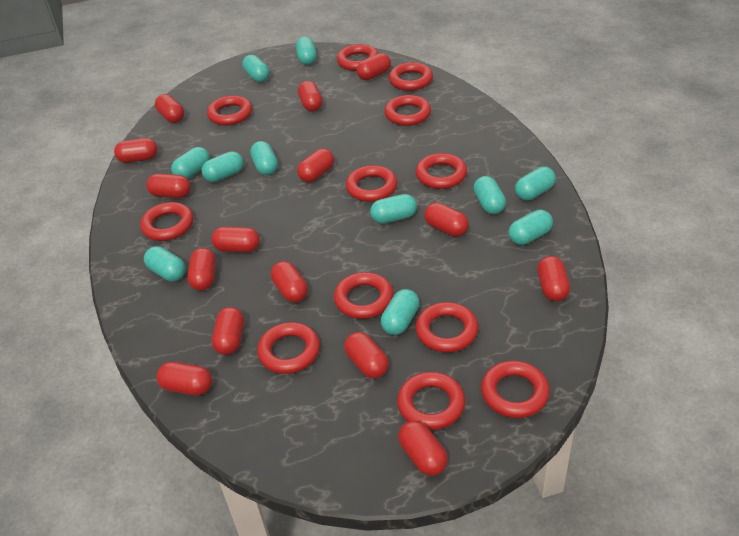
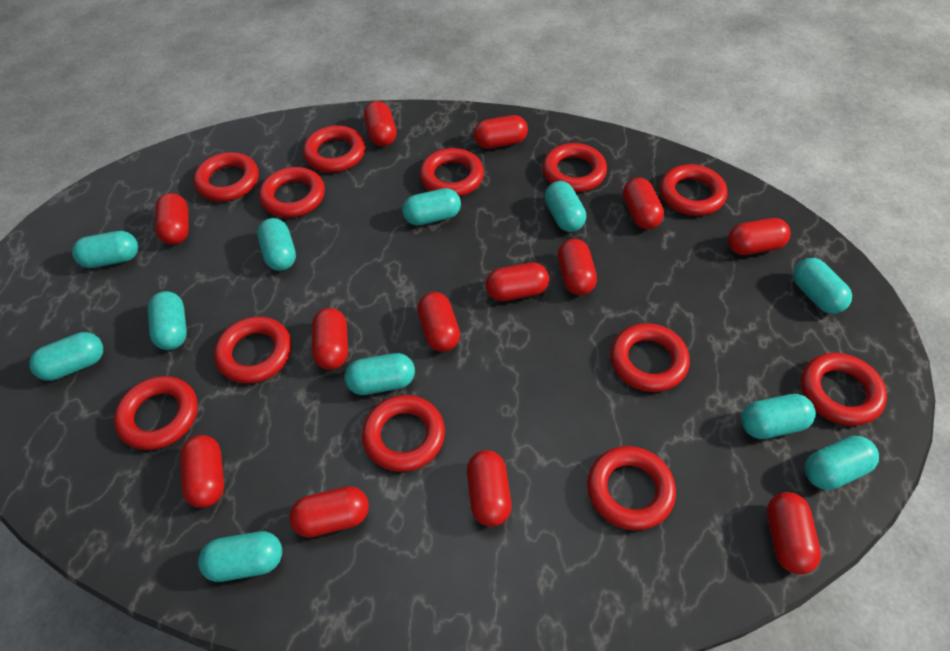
red capsule: [114,138,157,163] [147,174,191,198] [155,94,184,123] [157,362,212,396] [187,248,216,291] [211,227,260,252] [212,307,244,355] [271,261,308,303] [297,149,334,183] [298,81,323,112] [344,332,389,379] [356,53,391,80] [398,421,448,476] [424,203,469,237] [537,256,570,301] = 15 -> [155,193,189,245] [180,435,224,508] [289,486,369,538] [312,308,348,370] [364,101,397,146] [417,292,460,352] [467,450,511,527] [474,115,528,149] [486,262,549,301] [558,239,597,295] [623,178,664,229] [728,218,791,255] [767,492,821,574] = 13

